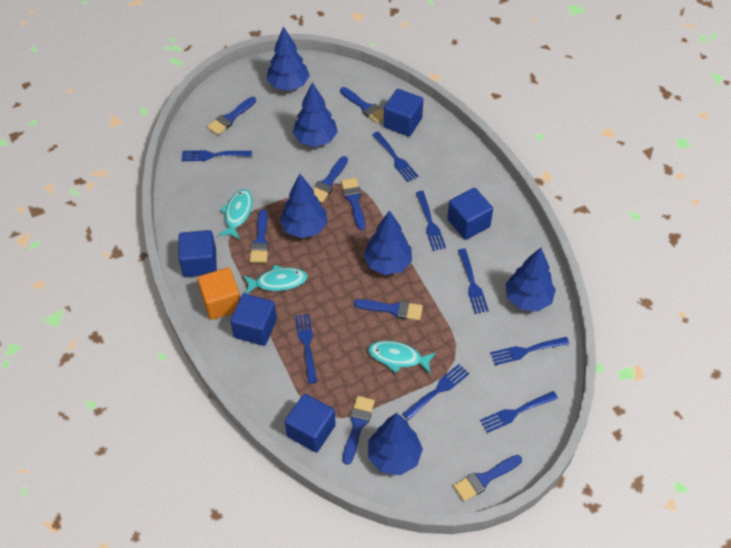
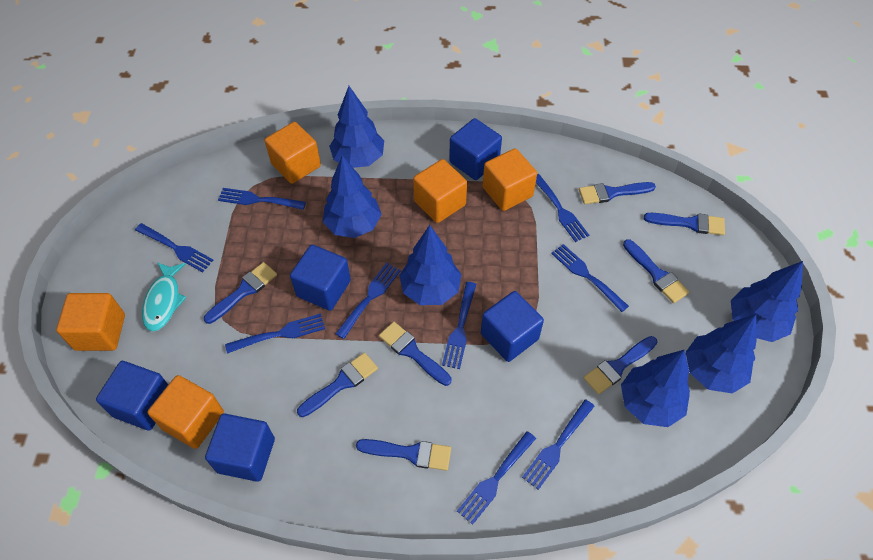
blue fork: [182,150,252,161] [295,314,317,384] [372,132,419,182] [402,364,469,420] [416,191,446,251] [458,249,489,314] [480,391,558,433] [490,337,569,365] = 8 -> [135,223,214,272] [218,188,306,210] [225,313,325,354] [335,263,401,339] [442,282,476,369] [457,431,536,525] [522,399,595,490] [536,174,589,242] [551,244,629,312] = 9
orange cube: [197,267,240,320] = 1 -> [56,293,125,351] [147,375,224,449] [265,122,321,184] [413,159,467,223] [482,148,537,211] = 5
turquoise fish: [218,189,253,240] [243,265,308,294] [368,341,436,374] = 3 -> [142,262,187,332] = 1

